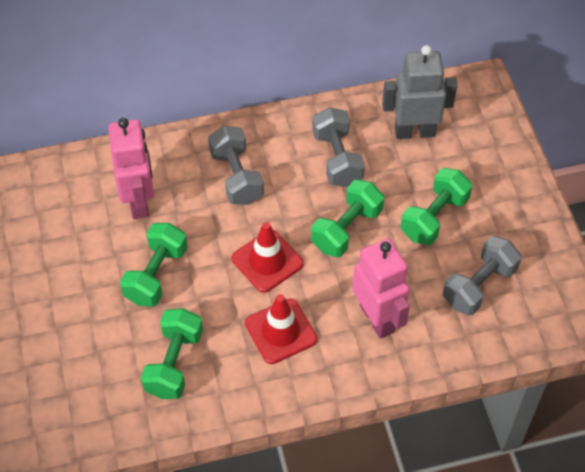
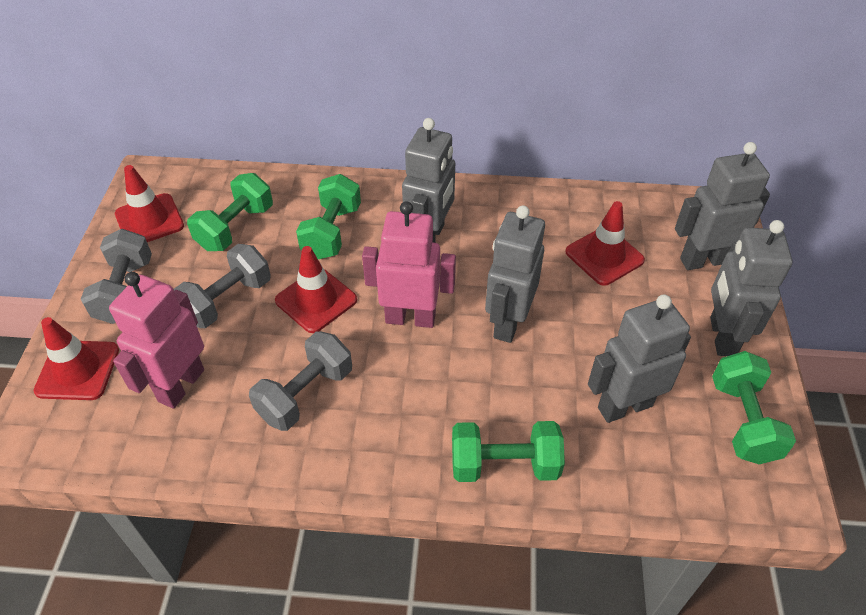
grey robot: [382,45,457,139] = 1 -> [402,118,455,243] [485,205,545,343] [588,294,691,423] [675,142,770,270] [710,220,793,356] = 5
red traffic cone: [232,222,304,293] [245,294,317,364] = 2 -> [34,317,119,400] [115,165,184,242] [275,246,357,333] [565,201,645,286] = 4

